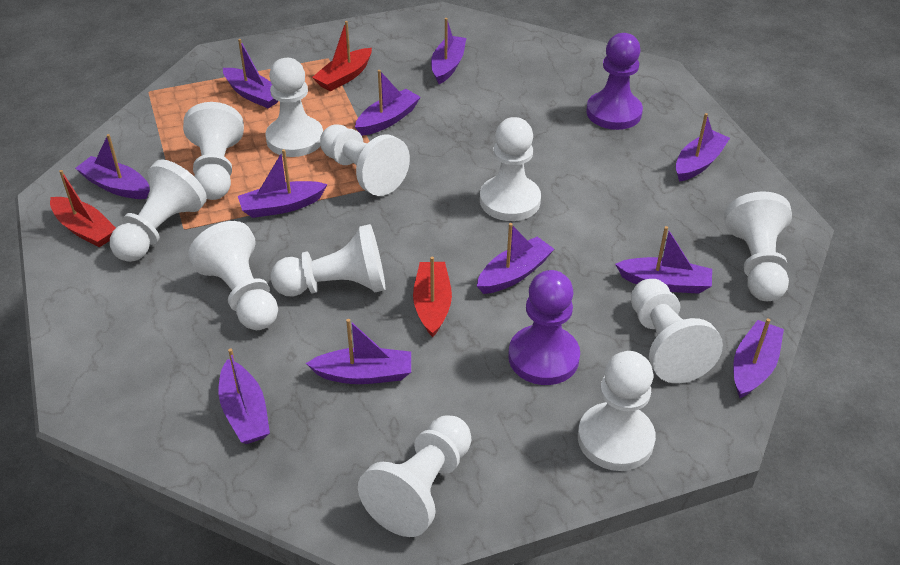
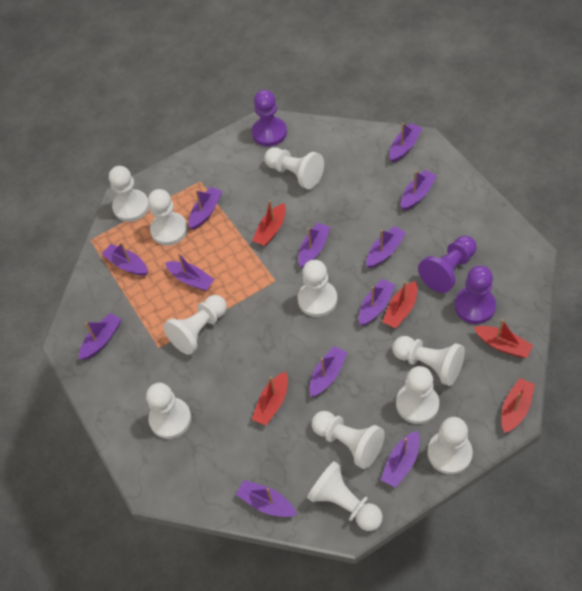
purple boat: [75,134,150,199] [219,348,270,444] [223,39,278,108] [238,149,327,218] [306,319,411,384] [355,70,421,136] [431,18,466,84] [477,223,554,294] [615,226,712,294] [676,113,730,182] [733,318,784,398] = 11 -> [79,313,122,360] [102,242,148,275] [165,253,215,291] [189,187,223,230] [236,480,297,517] [298,222,330,268] [309,346,348,397] [359,279,395,326] [366,226,406,268] [380,431,420,488] [389,123,423,162] [401,170,437,211] = 12
purple pawn: [508,270,580,385] [586,33,643,130] = 2 -> [252,90,287,146] [418,236,477,293] [454,266,496,324] = 3
red boat: [50,170,116,248] [312,21,372,92] [413,257,452,337] = 3 -> [252,200,286,246] [252,372,288,425] [382,281,417,328] [474,319,533,358] [501,378,535,433] = 5

